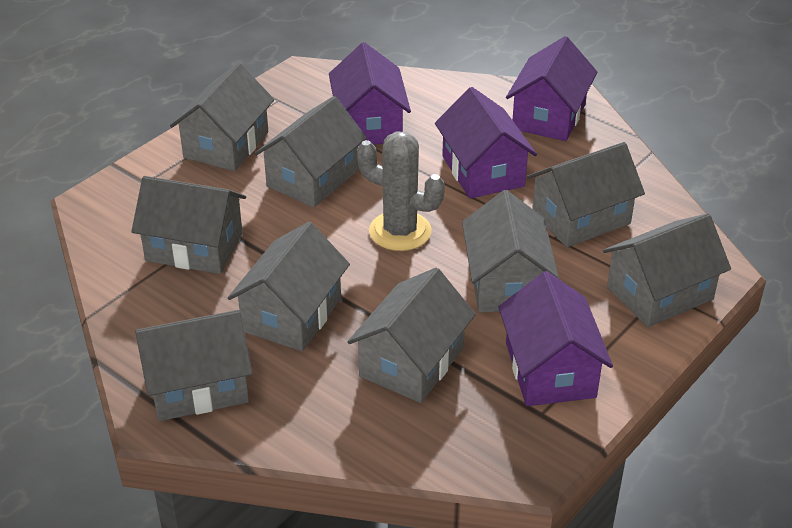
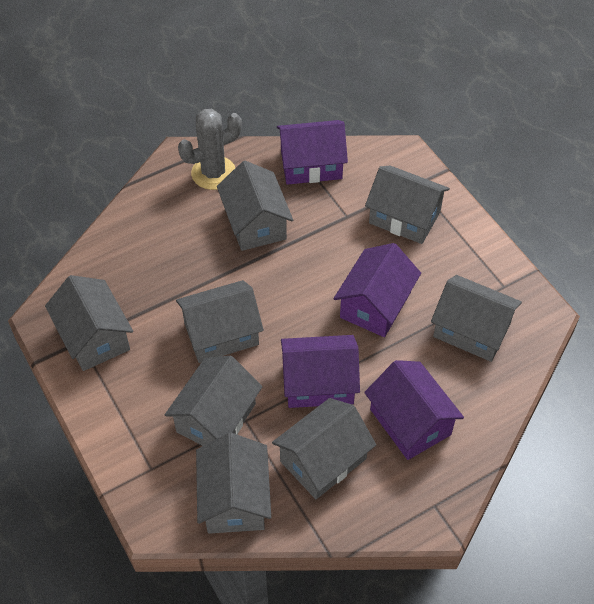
grey house: [131,176,246,274] [135,310,252,421] [170,63,274,171] [228,222,350,351] [255,96,367,207] [347,268,476,403] [462,190,559,313] [527,142,645,247] [603,213,731,327] = 9 -> [45,275,133,371] [165,356,262,446] [176,280,264,363] [196,433,271,534] [217,161,293,251] [272,398,376,499] [365,166,450,244] [431,275,522,362] = 8

